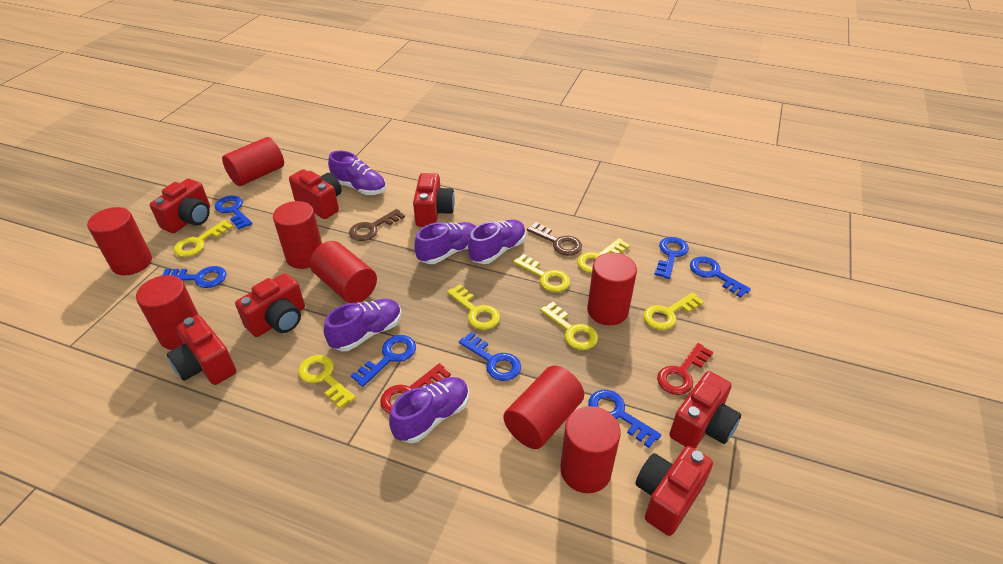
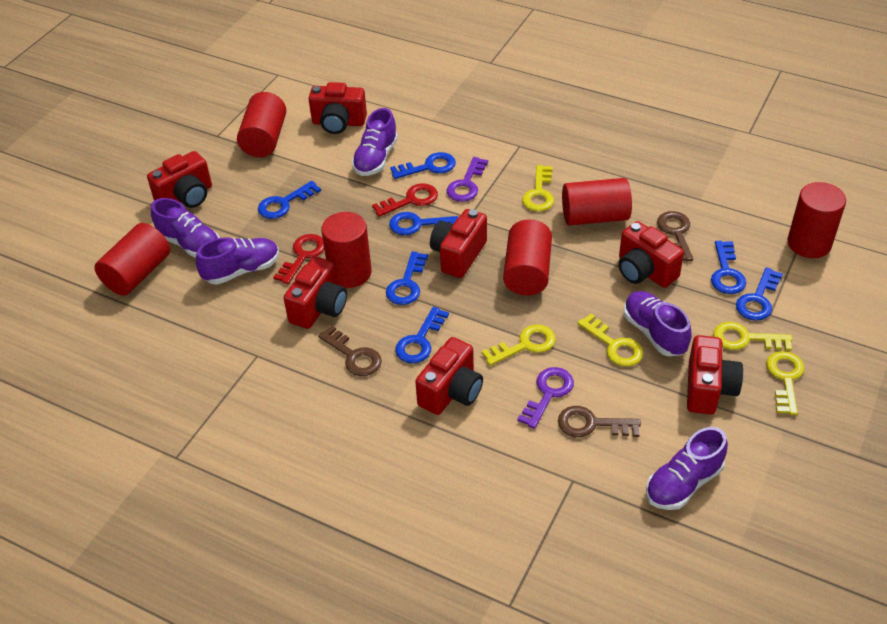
brown key: [349,209,405,241] [527,222,582,256] = 2 -> [318,326,382,376] [558,406,641,437] [657,211,693,261] = 3
purple key: none = 0 -> [447,157,488,202] [517,367,574,429] = 2
red cylinder: [87,207,152,275] [136,275,199,350] [222,137,284,186] [273,201,322,269] [310,241,377,303] [503,366,584,449] [560,406,621,493] [587,253,637,325] = 8 -> [94,223,170,296] [237,92,286,157] [321,212,372,288] [503,219,552,296] [562,178,632,226] [787,182,846,258] = 6
yellow key: [174,220,233,257] [298,355,356,409] [447,284,500,330] [513,254,570,292] [540,302,598,350] [577,238,630,273] [643,292,704,330] = 7 -> [482,324,556,366] [522,165,554,212] [578,314,644,367] [713,322,793,351] [766,351,805,415] = 5

